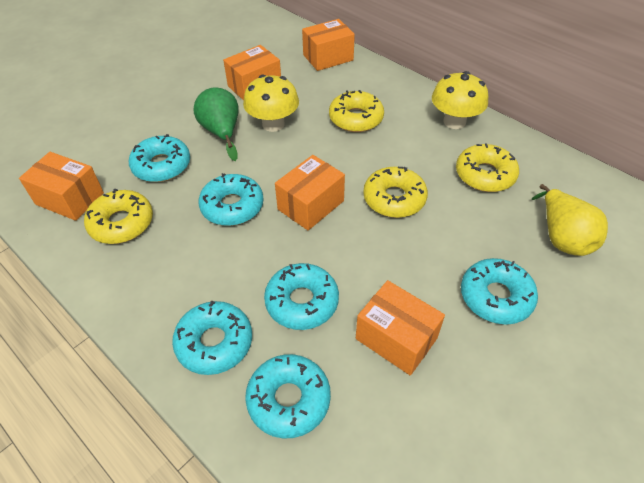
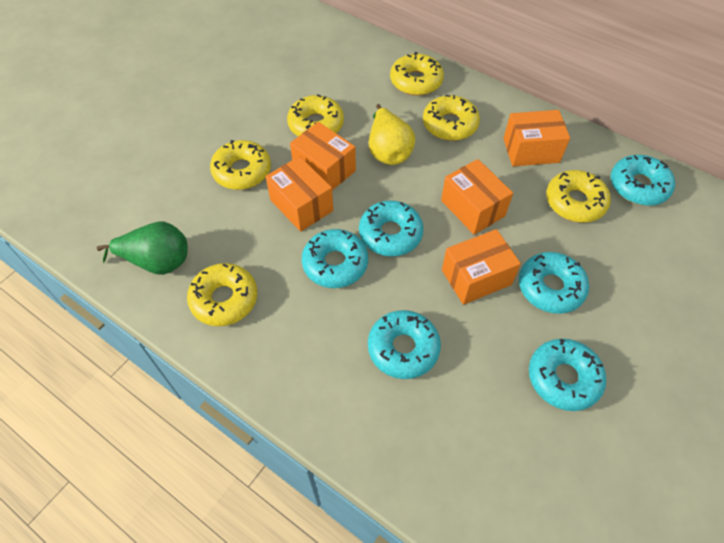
yellow donut: [84,189,153,244] [329,90,384,132] [363,167,428,218] [456,143,519,192] = 4 -> [187,263,257,326] [210,140,271,190] [287,94,344,136] [390,52,444,96] [423,95,480,141] [546,170,611,223] = 6
yellow mushroom: [243,75,299,132] [432,71,488,129] = 2 -> none = 0

